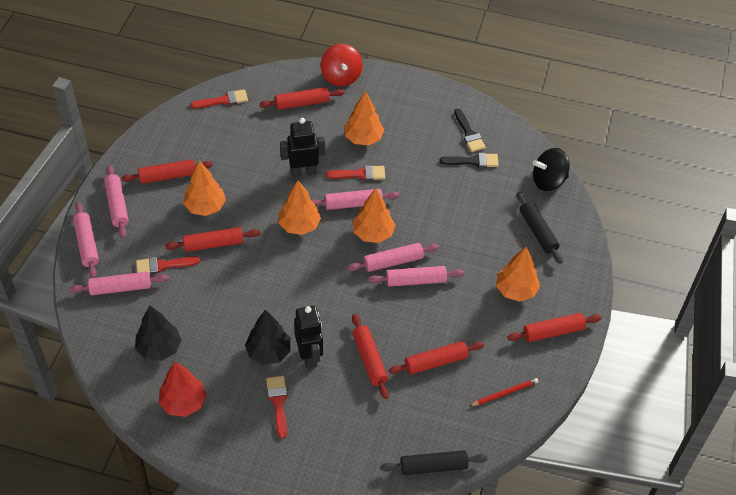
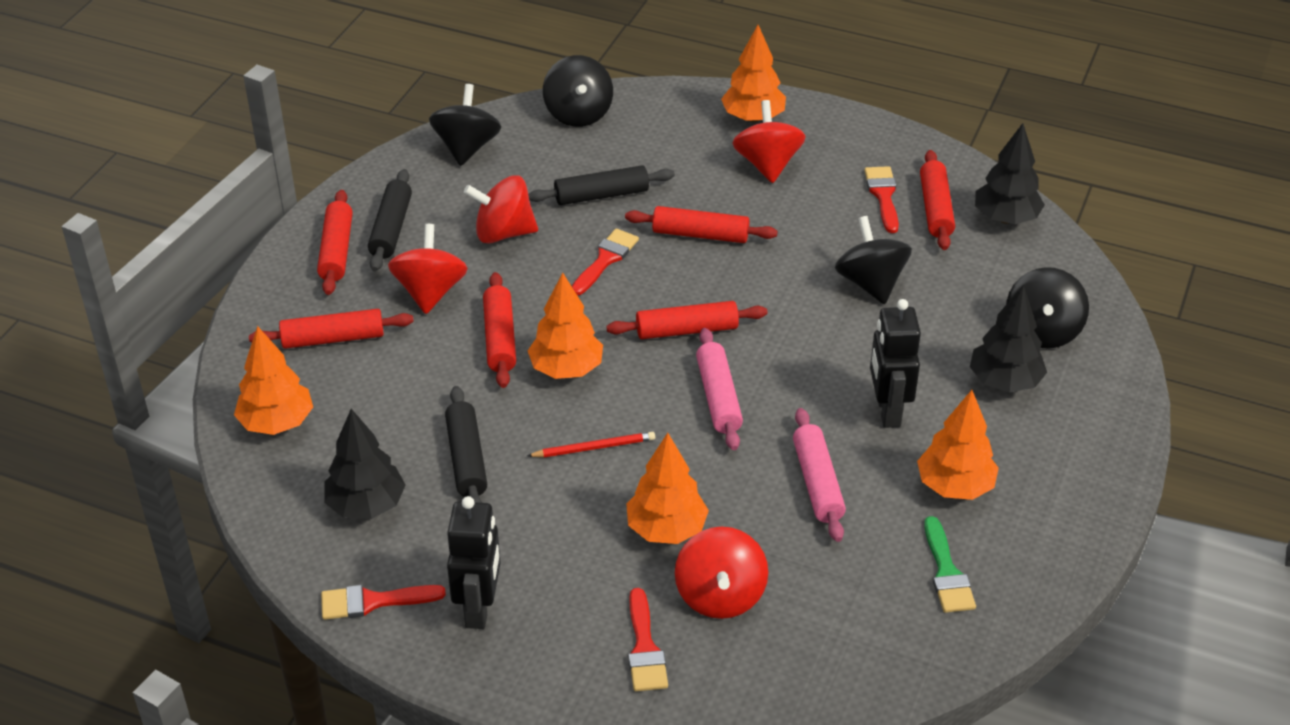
black brush: [439,153,499,168] [454,109,486,152] = 2 -> none = 0
black rolling pin: [381,450,488,475] [517,192,563,264] = 2 -> [368,169,412,271] [445,386,487,503] [528,165,675,205] = 3
black spinning top: [533,148,570,191] = 1 -> [429,84,501,166] [543,55,613,127] [835,216,912,304] [1006,267,1089,349] = 4
black tree: [135,306,181,361] [245,310,291,365] = 2 -> [324,409,406,519] [970,285,1047,392] [975,123,1045,224] = 3
green brush: none = 0 -> [924,516,976,613] = 1
pink rolling pin: [70,272,169,295] [73,202,99,278] [104,165,129,238] [312,189,399,210] [348,243,439,272] [368,266,464,287] = 6 -> [696,328,743,450] [793,408,846,542] = 2
red spinning top: [321,44,363,86] = 1 -> [388,224,468,314] [464,175,538,244] [675,526,768,619] [732,100,806,183] = 4
red tree: [159,362,206,417] = 1 -> none = 0

